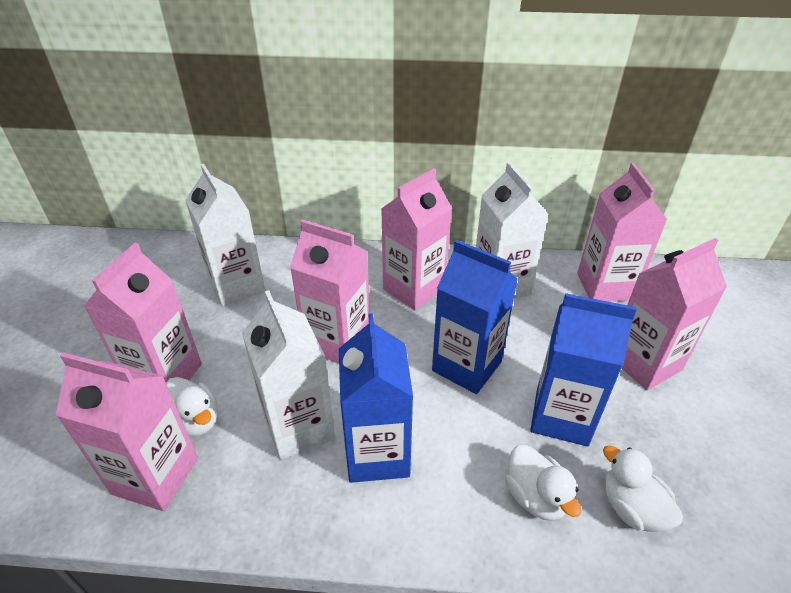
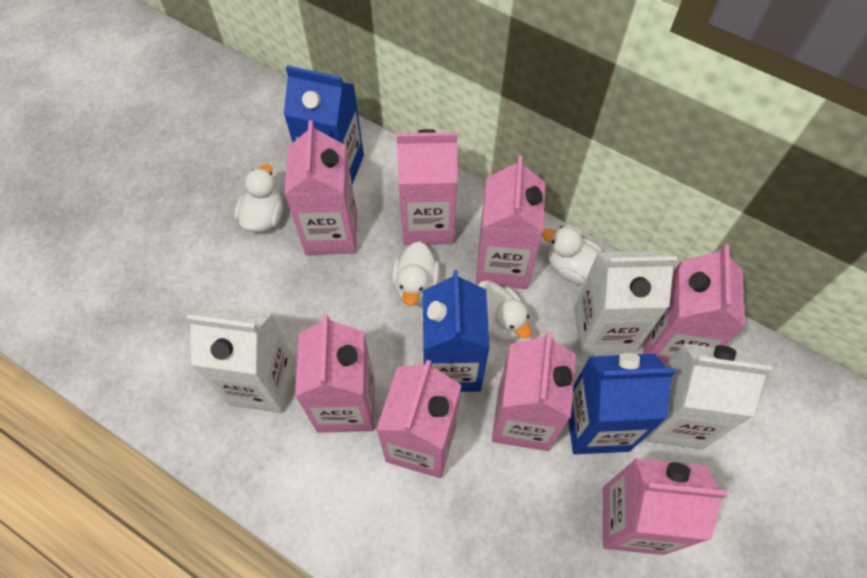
pink carton: [56,352,198,511] [84,243,202,382] [290,219,370,364] [381,168,452,310] [577,163,667,302] [622,238,727,390] = 6 -> [284,120,357,255] [295,314,374,433] [376,360,461,478] [397,129,458,245] [476,156,545,289] [492,332,576,451] [603,458,727,555] [643,244,745,365] = 8
white duck: [166,377,217,436] [505,445,581,521] [603,445,683,532] = 3 -> [234,164,283,233] [391,242,440,306] [478,280,531,340] [542,226,602,285] = 4

